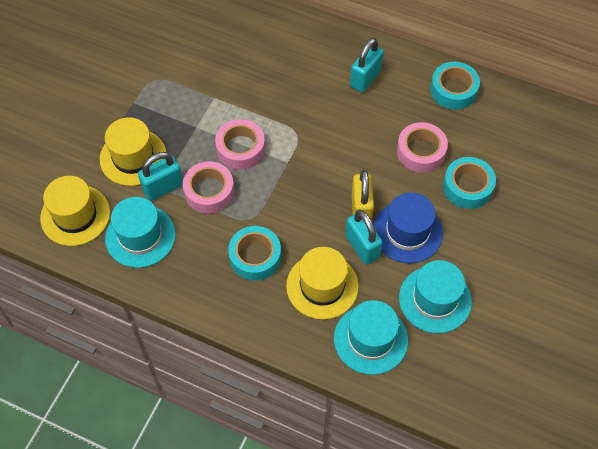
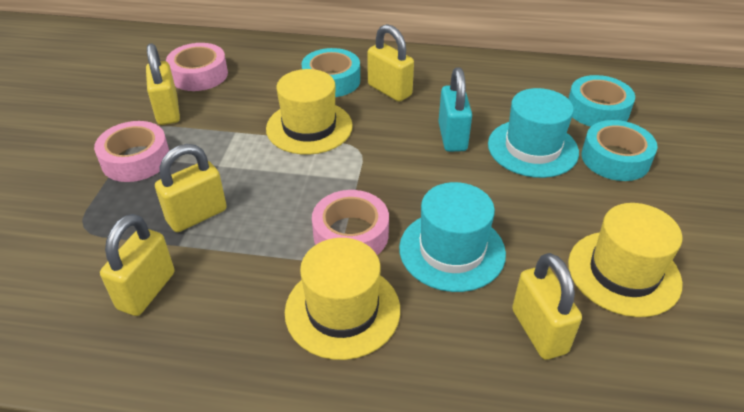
blue hat: [373,192,443,263] = 1 -> none = 0
turquoise hat: [105,197,176,268] [334,300,408,375] [399,260,472,333] = 3 -> [399,182,506,292] [488,88,579,178] = 2
turquoise padlock: [138,152,183,201] [345,210,383,265] [350,38,384,93] = 3 -> [438,67,472,152] = 1
yellow padlock: [352,170,374,221] = 1 -> [100,214,175,316] [146,43,180,125] [155,144,227,232] [368,24,414,102] [512,253,582,360] = 5

